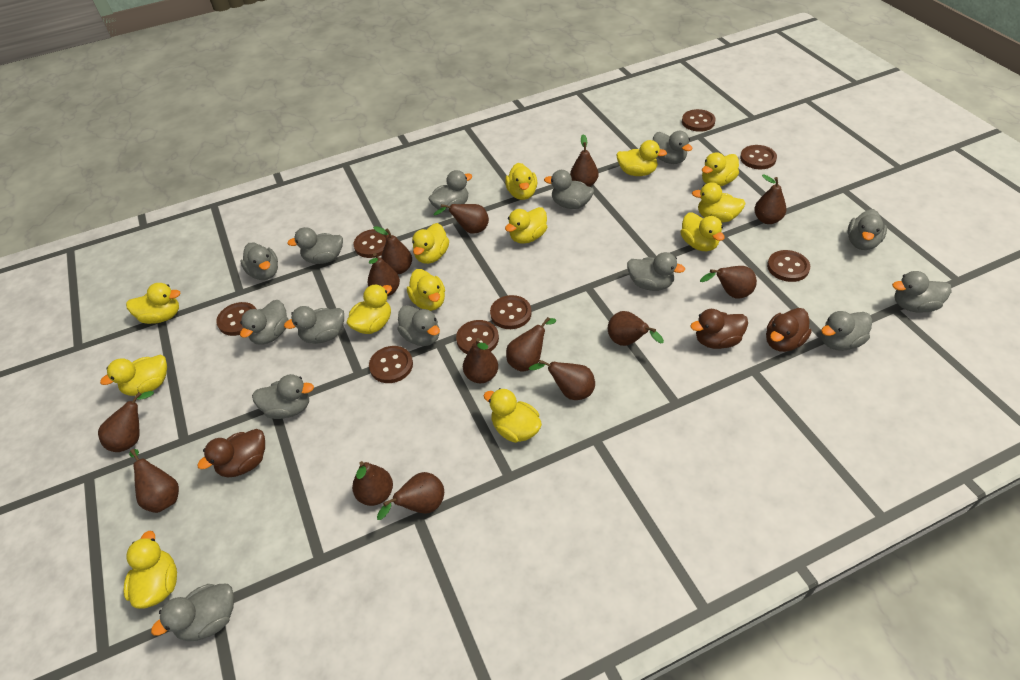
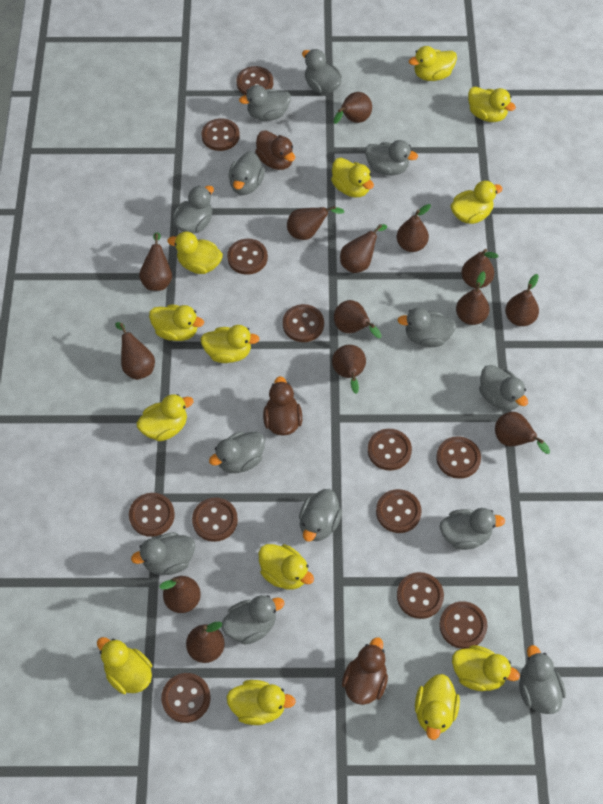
brown button: [216,302,256,336] [353,229,389,258] [369,346,413,383] [456,320,499,354] [490,295,532,329] [682,109,716,132] [740,145,777,169] [767,250,810,282] = 8 -> [129,493,175,537] [161,673,211,723] [192,497,238,542] [201,118,240,151] [227,239,268,275] [237,66,273,95] [283,304,324,342] [368,429,412,470] [376,489,422,533] [397,572,444,619] [436,436,481,479] [439,601,488,649] = 12
grey duck: [151,584,234,641] [240,300,289,345] [241,242,278,280] [252,374,314,419] [284,306,344,344] [287,227,343,264] [397,305,440,346] [428,170,472,213] [544,170,594,209] [627,252,685,291] [653,131,693,164] [821,311,872,351] [847,209,887,250] [892,271,952,312] = 14 -> [131,532,195,575] [173,186,214,233] [209,432,265,473] [221,595,284,645] [228,151,265,195] [239,85,291,121] [299,489,342,541] [302,49,342,94] [365,140,418,176] [398,307,456,347] [440,508,505,550] [479,365,528,411] [519,645,566,714] = 13

